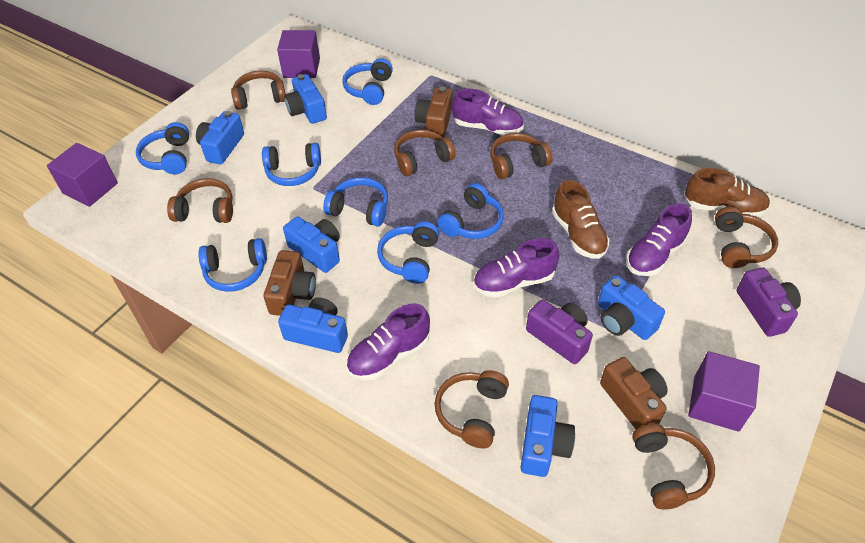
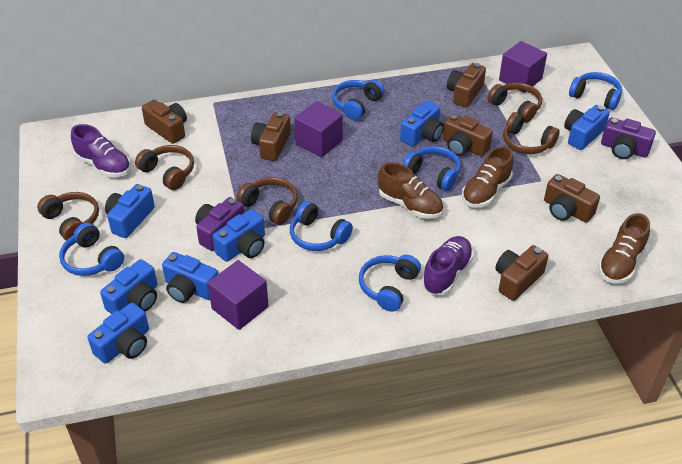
blue camera: [196,111,244,165] [278,297,348,353] [283,216,340,273] [284,74,327,124] [521,395,575,477] [598,275,665,340] = 6 -> [88,303,149,364] [100,259,157,314] [105,184,155,238] [162,252,218,303] [213,209,265,262] [400,101,444,147] [564,105,610,150] = 7
blue headphones: [136,122,189,174] [198,238,267,292] [262,143,321,186] [323,177,388,227] [342,58,393,105] [377,221,439,284] [437,183,504,239] = 7 -> [59,222,124,276] [290,201,353,251] [332,80,385,120] [359,255,421,312] [403,146,461,191] [569,72,622,110] = 6
brown camera: [263,250,316,316] [415,87,452,138] [600,357,668,429] = 3 -> [142,100,187,144] [251,112,291,161] [443,114,493,157] [447,63,486,107] [495,245,548,301] [544,174,600,222] = 6
brown headphones: [167,178,233,223] [231,71,286,110] [394,129,456,176] [435,370,509,448] [490,133,553,179] [632,424,715,509] [715,207,778,268] = 7 -> [37,192,99,241] [135,145,194,190] [237,177,298,225] [488,82,542,123] [503,112,560,154] = 5
brown shoe: [552,180,610,259] [685,168,770,217] = 2 -> [378,162,443,219] [462,146,514,208] [598,213,650,284] = 3
purple shoe: [346,303,430,381] [452,89,524,135] [473,238,560,298] [626,203,692,276] = 4 -> [71,124,131,177] [422,236,474,295] = 2

